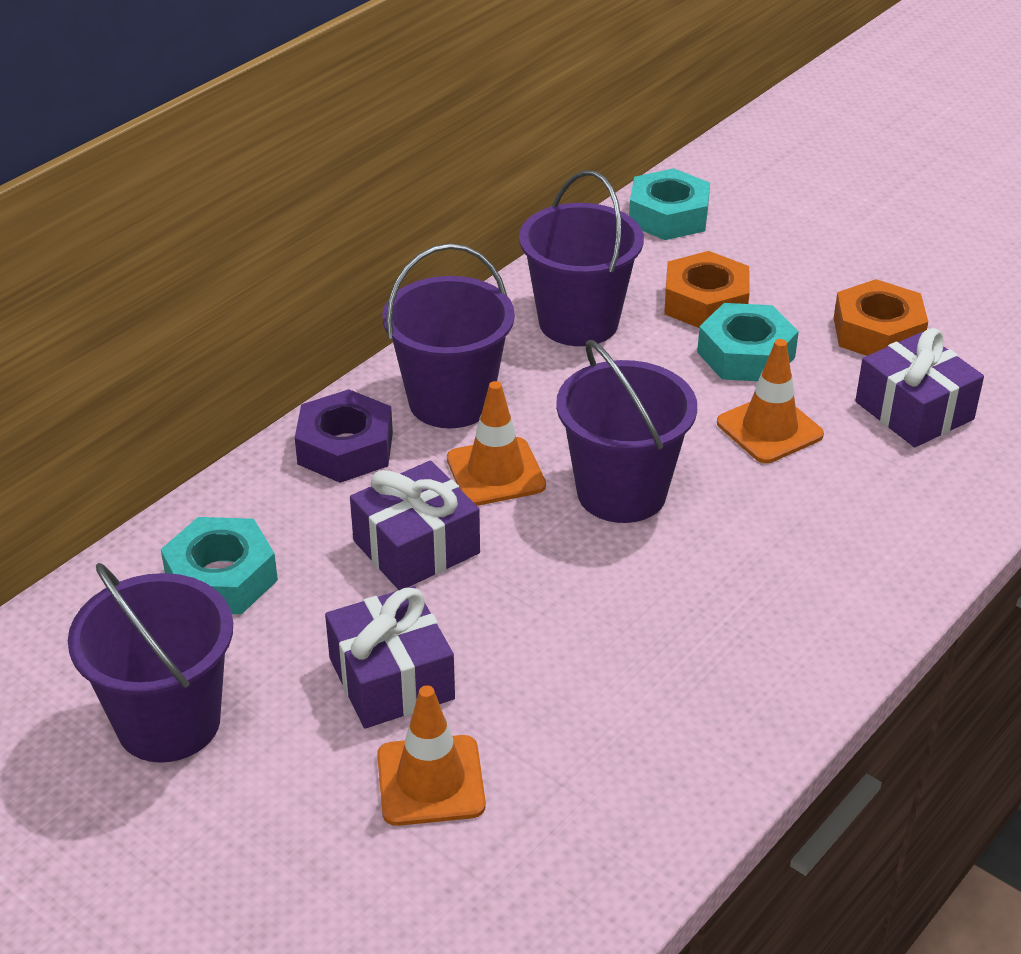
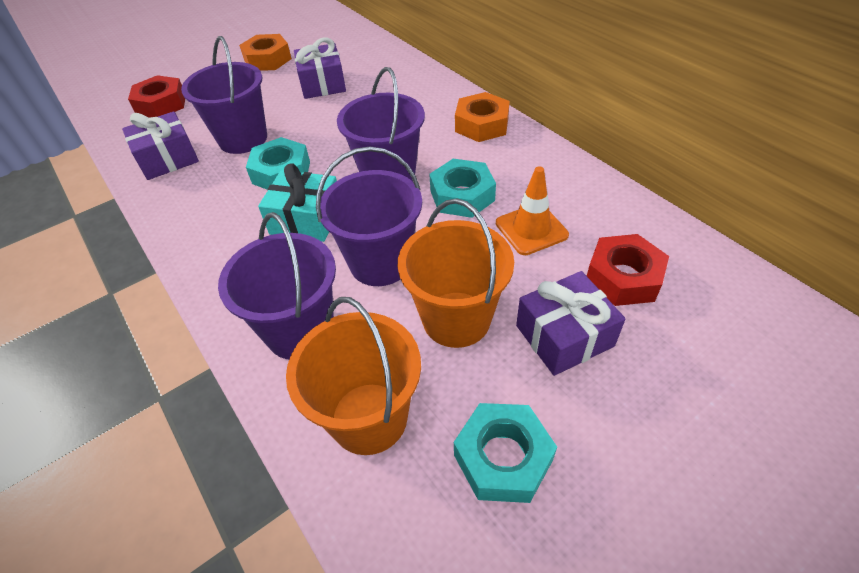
orange bucket: none = 0 -> [286,297,421,455] [398,199,514,348] = 2
orange traffic cone: [377,685,486,826] [447,381,546,506] [717,339,824,463] = 3 -> [496,166,569,255] = 1
purple nut: [295,389,393,483] = 1 -> none = 0
red nut: none = 0 -> [128,75,185,117] [587,234,669,306] = 2
turquoise gift: none = 0 -> [258,163,337,242] = 1

